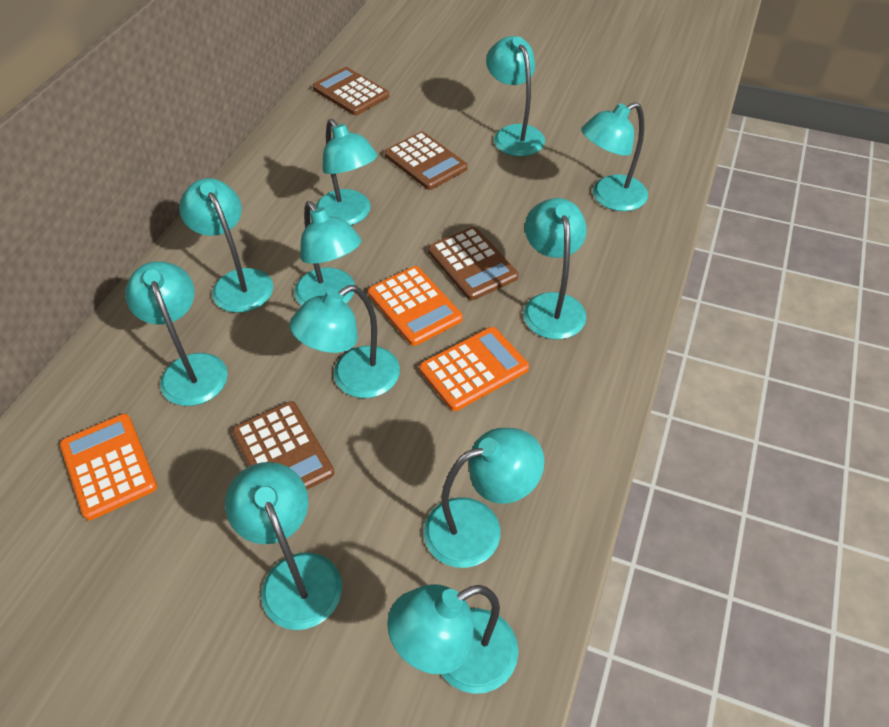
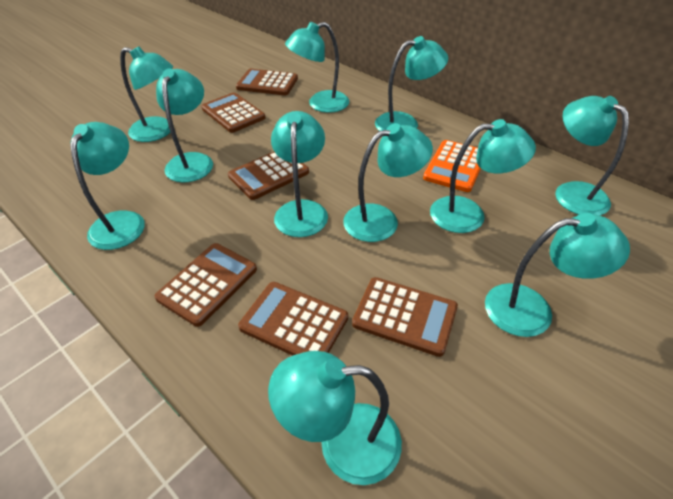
brown calculator: [232,401,334,490] [313,67,389,116] [384,132,468,190] [428,227,519,300] = 4 -> [155,243,257,327] [201,92,266,133] [228,152,309,200] [236,69,298,95] [238,282,348,356] [352,277,458,357] = 6
orange calculator: [60,414,157,520] [368,266,463,346] [419,327,529,411] = 3 -> [423,140,481,192] = 1

